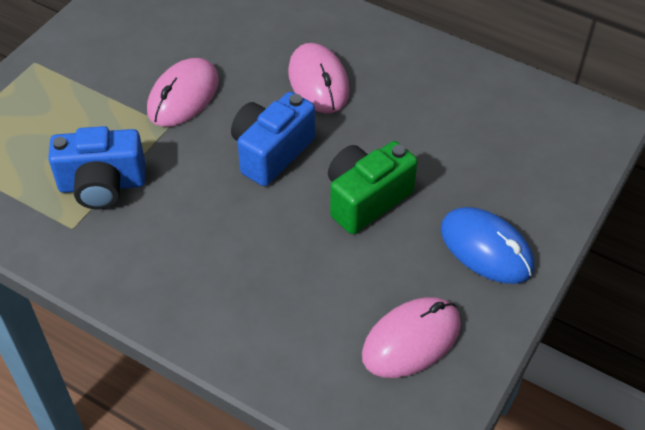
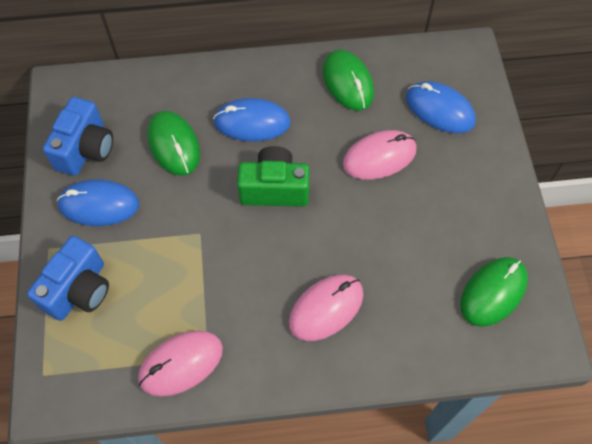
blue mouse: [441,207,534,284] = 1 -> [57,179,139,226] [213,98,291,142] [406,81,476,133] = 3
green mouse: none = 0 -> [147,111,200,176] [323,49,374,111] [461,257,528,327] = 3

